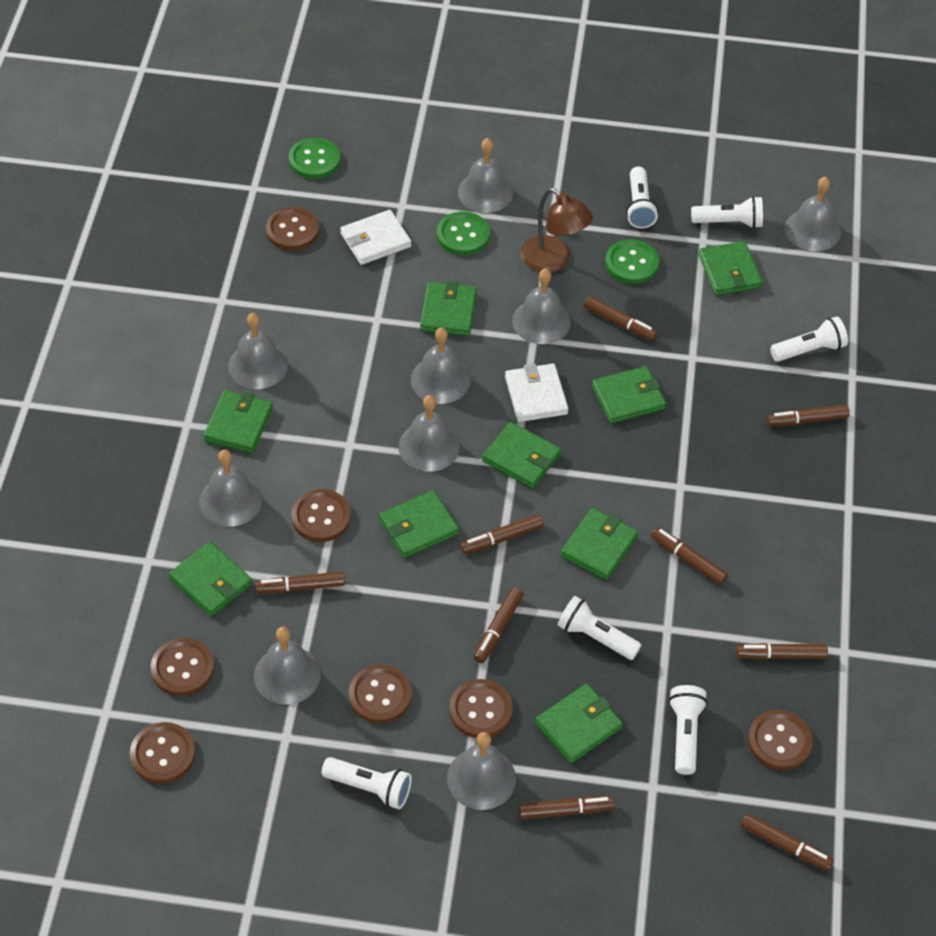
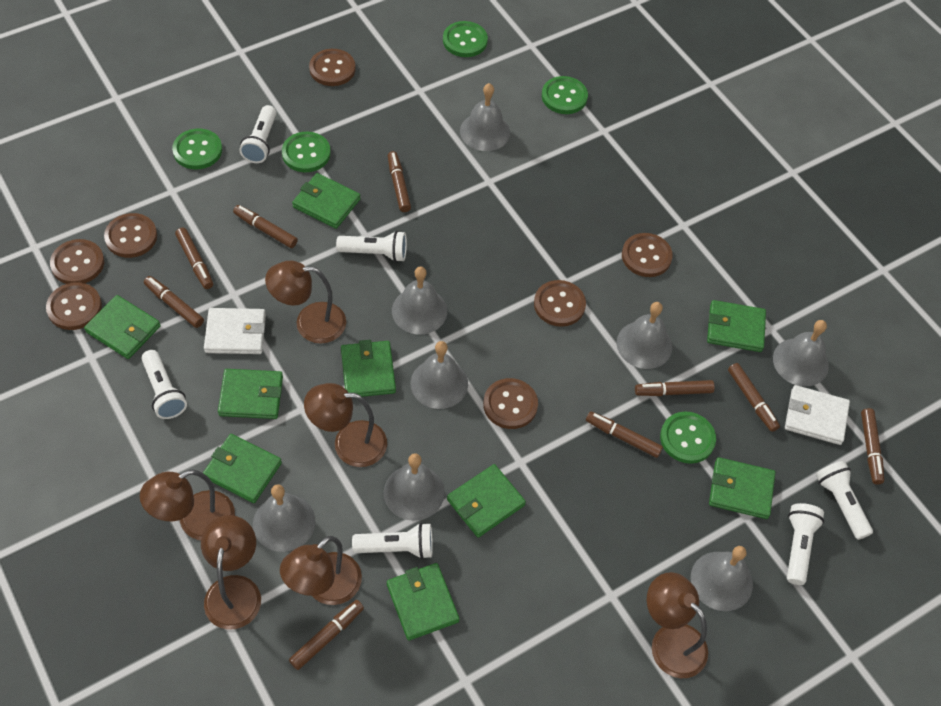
brown lamp: [520,188,593,272] = 1 -> [140,469,235,540] [201,515,261,630] [265,261,346,343] [280,536,362,605] [304,383,387,467] [647,572,708,678] = 6
green button: [289,138,340,179] [437,212,490,255] [605,239,659,284] = 3 -> [172,128,222,169] [282,132,331,172] [443,21,488,57] [542,76,588,114] [660,412,716,464] = 5
grey bell: [199,449,262,527] [228,313,288,389] [254,627,321,705] [398,395,460,472] [411,328,471,404] [447,732,516,810] [458,138,513,213] [512,269,571,344] [785,177,841,251] = 9 -> [253,484,315,552] [384,453,445,521] [392,266,447,334] [411,341,468,409] [460,83,510,151] [617,302,672,369] [691,546,753,611] [773,320,829,387] = 8

